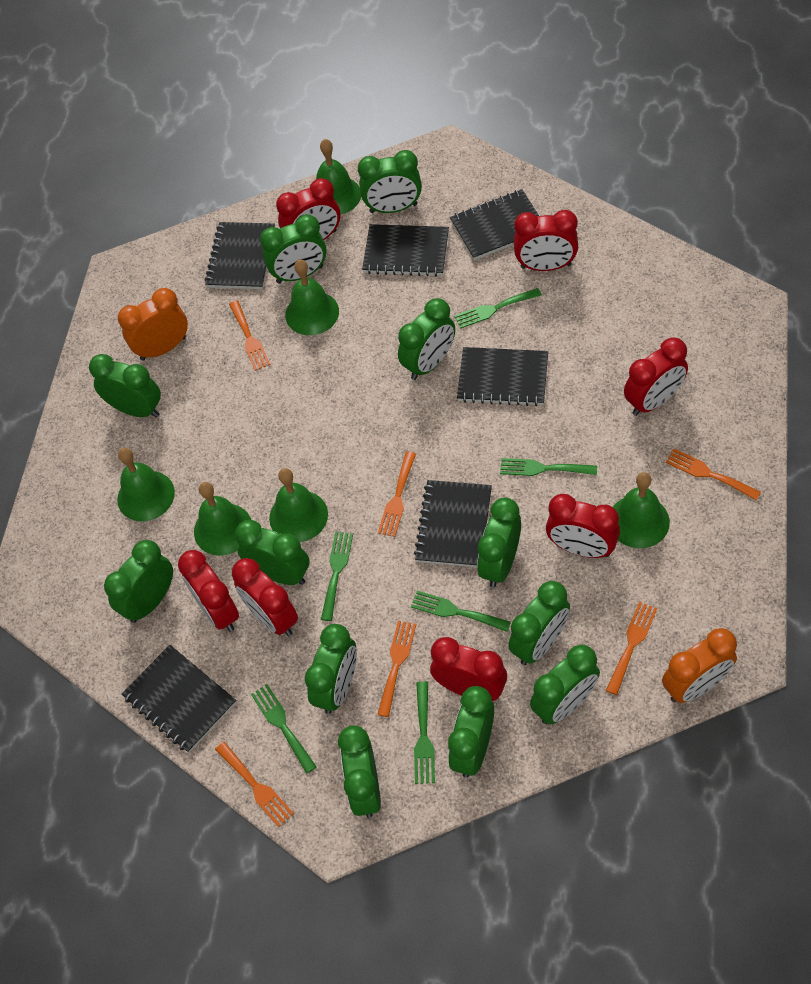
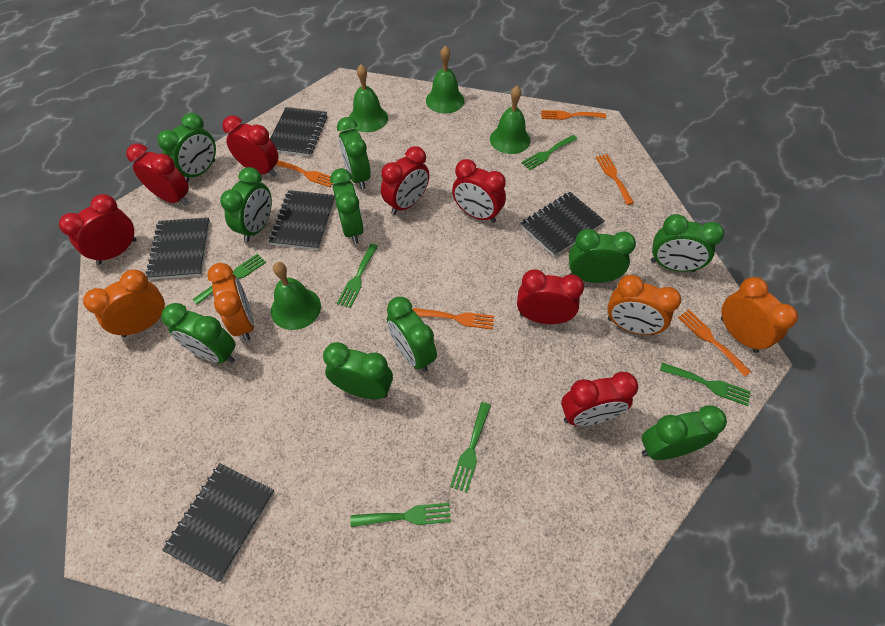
black notebook: [122,645,237,753] [205,222,275,289] [362,224,449,277] [414,480,492,567] [450,189,539,260] [457,347,548,406] = 6 -> [146,217,210,280] [162,463,274,581] [269,190,335,250] [270,107,327,157] [520,192,605,257] = 5
green bell: [117,448,175,521] [194,482,251,556] [269,468,328,542] [285,259,339,335] [316,139,361,215] [613,472,670,548] = 6 -> [271,262,321,330] [349,64,388,132] [426,46,464,113] [490,86,531,154] = 4
green clock: [89,354,161,418] [104,540,173,623] [235,520,310,585] [260,214,326,284] [305,624,357,714] [338,725,381,818] [358,150,422,213] [398,298,455,380] [448,686,494,778] [477,497,521,587] [508,581,570,665] [530,645,600,724] = 12 -> [157,113,216,183] [161,303,236,363] [220,167,272,242] [323,342,393,399] [330,168,364,244] [337,117,371,190] [387,297,437,372] [569,229,636,283] [642,405,727,460] [651,214,724,272] = 10
orange clock: [118,288,188,360] [662,628,737,703] = 2 -> [83,269,165,337] [207,263,254,341] [607,275,681,335] [721,277,798,353] = 4
orange fork: [215,742,294,827] [229,300,270,371] [377,621,416,717] [378,452,416,537] [606,602,657,695] [666,449,761,500] = 6 -> [276,160,333,187] [413,308,494,330] [541,110,606,120] [596,154,634,205] [678,310,751,377] = 5

